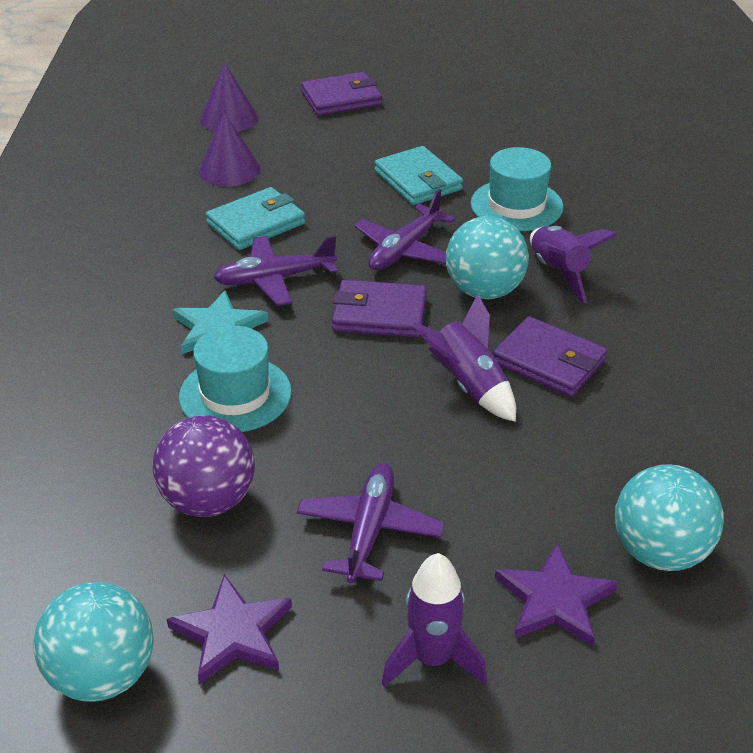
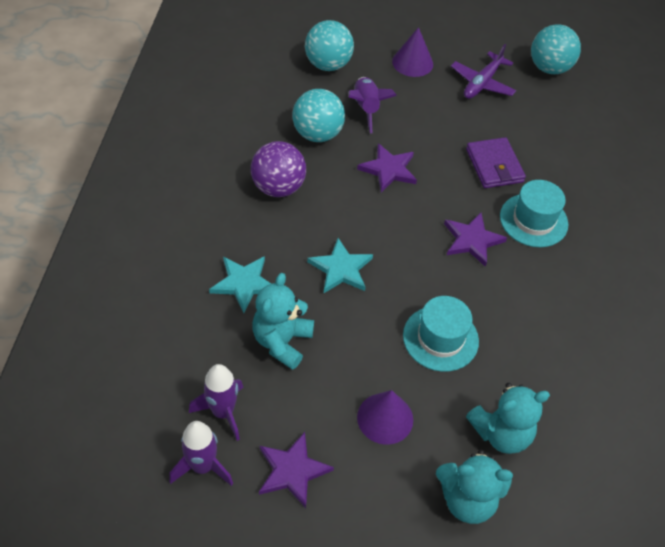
purple plane: [213,235,338,306] [297,463,444,583] [354,189,455,270] = 3 -> [451,44,516,99] = 1
purple star: [167,574,292,684] [495,543,618,646] = 2 -> [259,432,334,508] [357,143,417,192] [444,213,507,267] = 3
purple wallet: [301,72,382,116] [332,280,427,338] [493,316,607,397] = 3 -> [466,137,526,188] = 1
turquoise star: [173,290,269,354] = 1 -> [209,256,271,313] [307,238,373,293] = 2
turquoise teddy bear: none = 0 -> [252,273,314,370] [436,449,513,524] [466,383,550,454] = 3
turquoise wallet: [206,187,305,250] [374,146,463,205] = 2 -> none = 0

